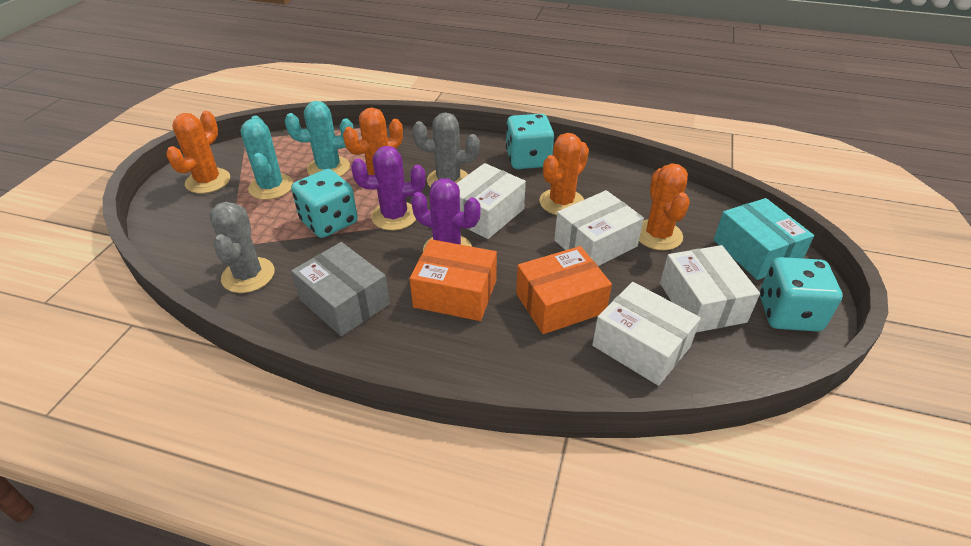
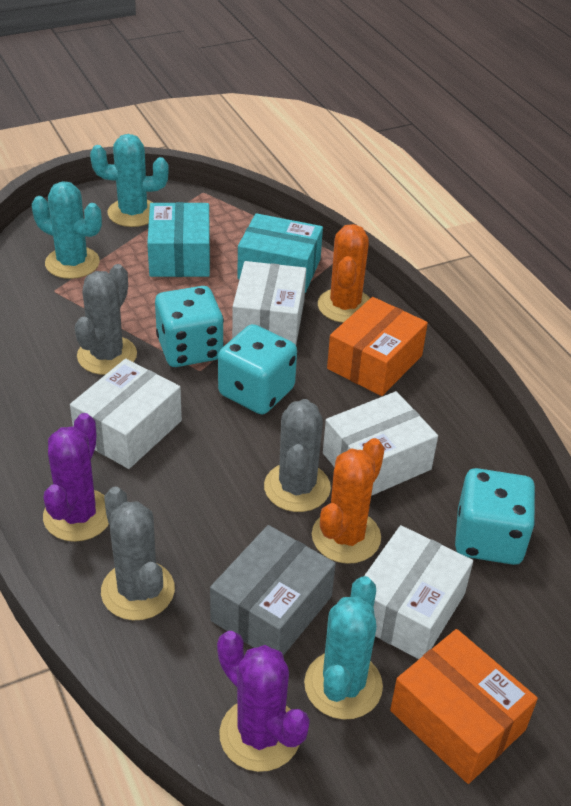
grey cactus: [209,202,274,293] [413,112,480,188] = 2 -> [75,264,137,375] [101,487,175,620] [264,399,331,512] = 3
orange cactus: [166,111,230,193] [343,108,403,175] [539,133,589,215] [639,164,689,250] = 4 -> [312,438,385,564] [318,224,370,323] = 2
turquoise box: [714,198,814,280] = 1 -> [147,202,210,277] [237,213,323,293] = 2
turquoise cactus: [240,116,294,200] [285,101,354,176] = 2 -> [32,181,102,279] [90,134,169,227] [304,576,383,720] = 3

